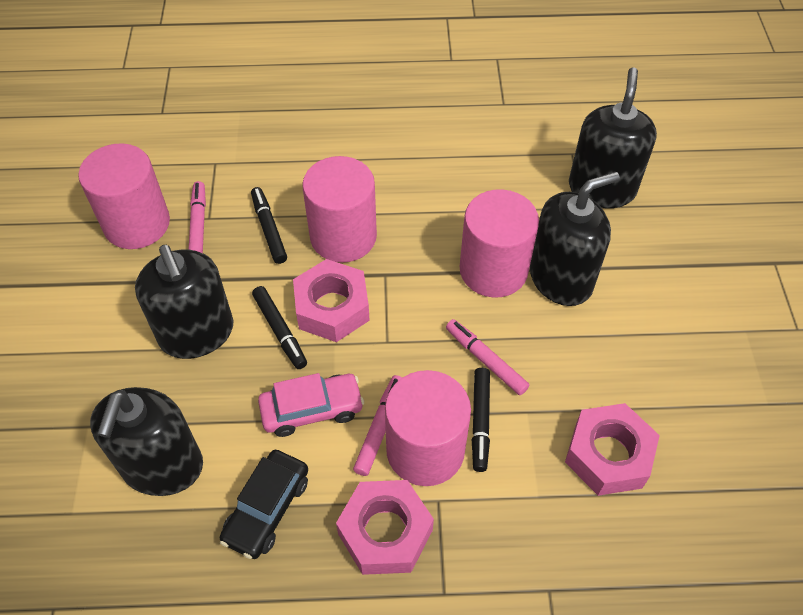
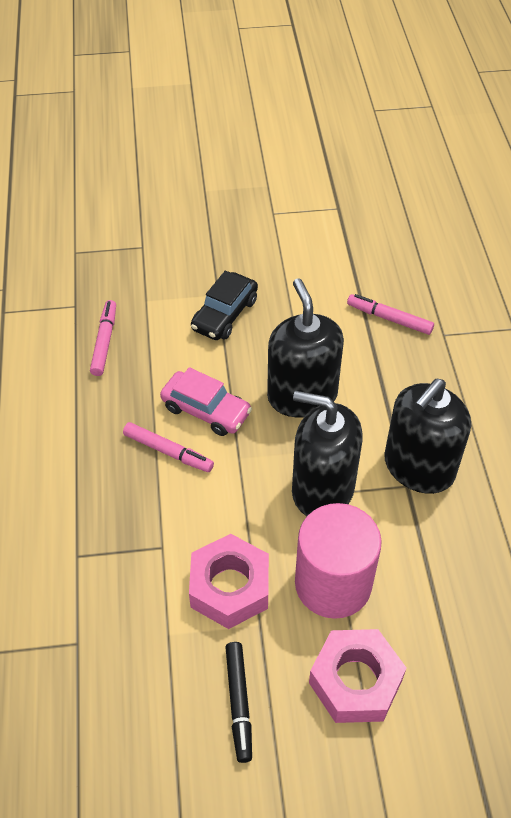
black marker: [251,187,287,264] [252,286,307,369] [472,368,490,472] = 3 -> [225,642,252,763] = 1
black soap dispenser: [90,387,203,496] [135,245,233,359] [530,172,620,306] [569,67,657,208] = 4 -> [267,278,344,417] [292,391,363,516] [384,379,471,494] = 3
pink cylinder: [78,143,170,249] [302,156,377,263] [385,370,471,486] [460,189,539,298] = 4 -> [295,503,382,619] = 1
pink nut: [293,259,370,342] [336,480,434,575] [565,403,660,496] = 3 -> [189,534,269,629] [309,629,406,723] = 2

